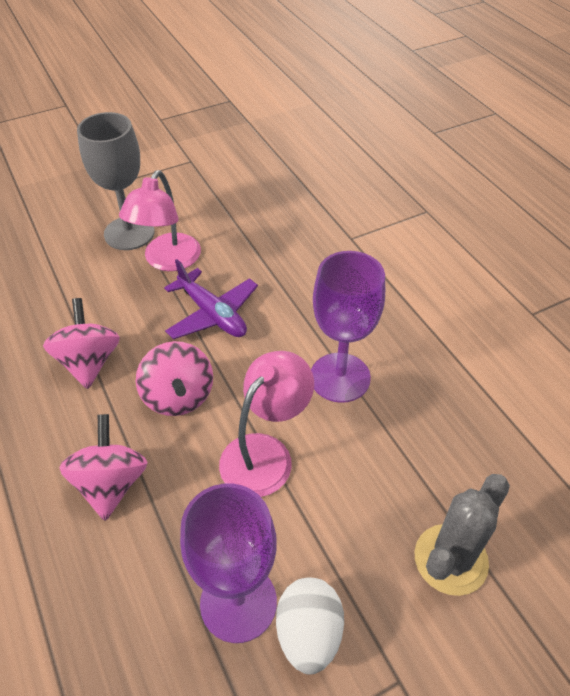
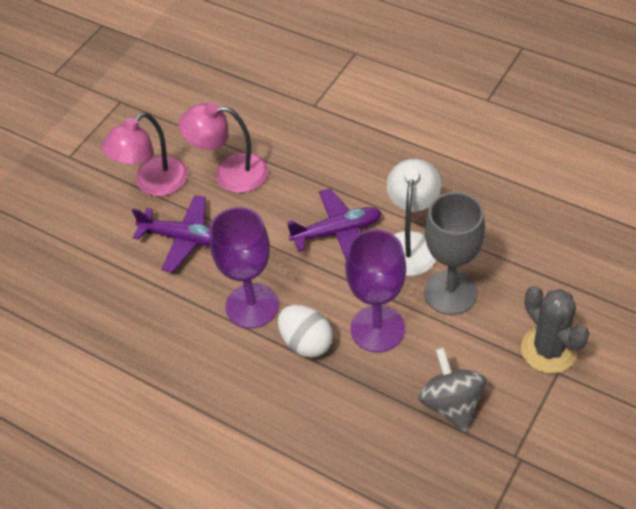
grey spinning top: none = 0 -> [418,347,486,432] = 1
pink spinning top: [43,298,120,389] [59,414,148,521] [136,341,213,416] = 3 -> none = 0
purple plane: [164,259,258,339] = 1 -> [132,195,210,272] [287,188,382,259] = 2
white lamp: none = 0 -> [387,159,441,276] = 1

